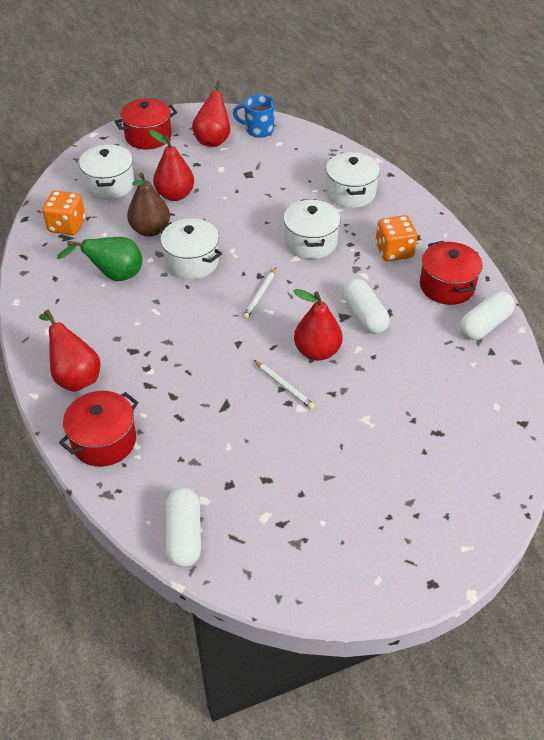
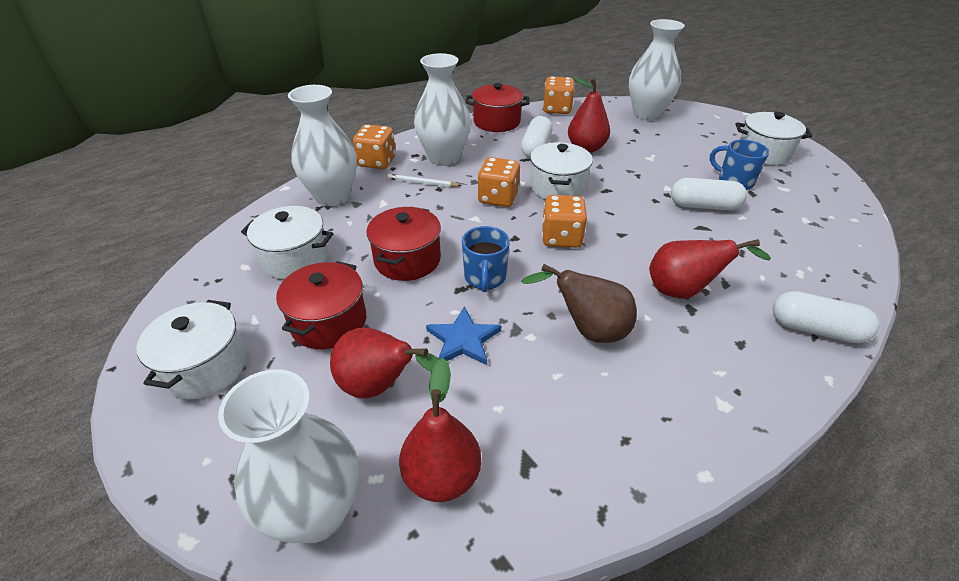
blue mug: [233,94,275,137] = 1 -> [462,226,510,292] [710,139,769,190] = 2
blue star: none = 0 -> [426,306,501,365] = 1
green pear: [57,237,142,281] = 1 -> none = 0
orange dice: [42,191,85,235] [376,215,417,262] = 2 -> [353,124,396,169] [478,157,520,207] [542,195,587,248] [543,77,575,114] = 4
white pencil: [243,268,276,319] [254,360,315,409] = 2 -> [387,174,462,187] = 1
white vase: none = 0 -> [218,369,359,543] [288,85,357,206] [414,53,471,166] [629,19,685,121] = 4

